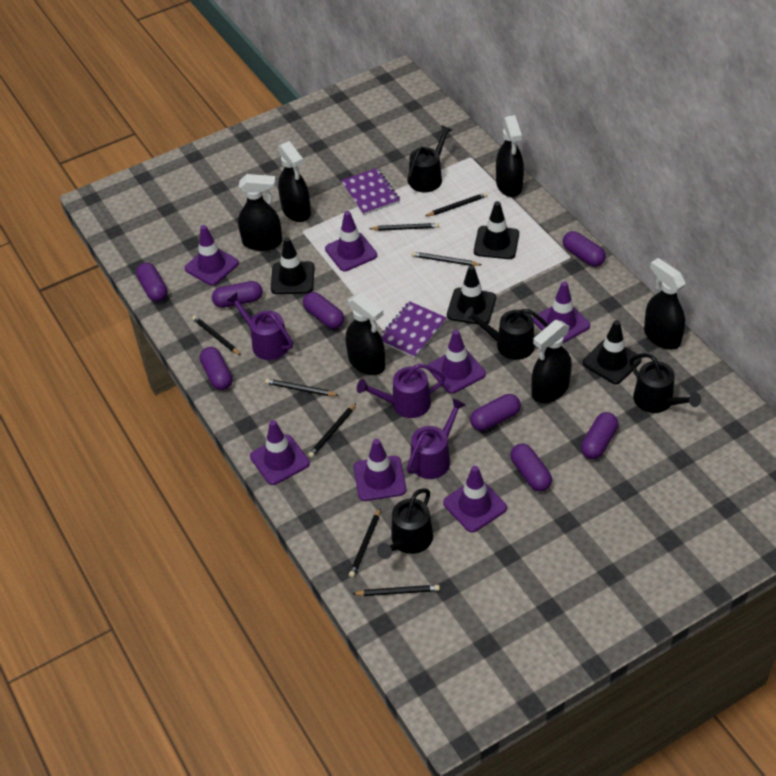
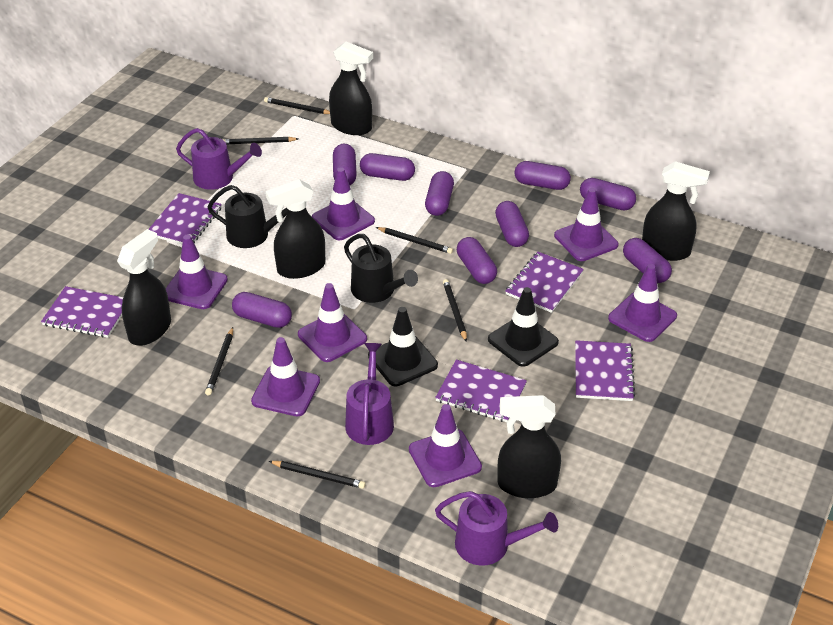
black pencil: [192,315,241,355] [265,379,339,396] [308,403,356,458] [349,508,380,578] [352,585,440,596] [369,223,439,231] [412,252,481,266] [425,192,487,216] = 8 -> [205,327,233,396] [222,137,298,145] [264,97,330,114] [269,461,366,489] [376,227,453,254] [443,279,467,342] = 6
black spray bottle: [238,174,282,251] [278,141,311,222] [346,292,385,375] [496,115,524,197] [531,320,572,403] [644,258,686,350] = 6 -> [117,229,171,346] [266,179,325,279] [329,41,373,135] [497,395,561,498] [642,161,710,261] = 5
black traffic cone: [271,237,315,294] [447,265,496,324] [474,201,519,259] [583,320,642,384] = 4 -> [368,307,438,386] [488,287,559,367] = 2
black watering can: [377,488,433,559] [407,125,452,192] [464,307,548,360] [630,353,701,413] = 4 -> [208,185,287,248] [344,234,418,303] = 2
purple capsule: [136,263,168,302] [200,347,233,390] [212,281,263,308] [303,292,344,329] [470,394,521,431] [510,444,552,491] [563,231,606,267] [581,412,618,459] = 8 -> [232,292,292,328] [333,144,357,185] [360,153,415,181] [425,171,454,216] [457,237,497,284] [495,201,529,247] [514,161,571,190] [580,178,636,210] [623,238,672,283] = 9
purple notebook: [341,168,400,215] [380,301,447,358] = 2 -> [41,286,123,338] [148,193,222,244] [435,360,527,422] [505,252,584,313] [575,340,635,401] = 5

